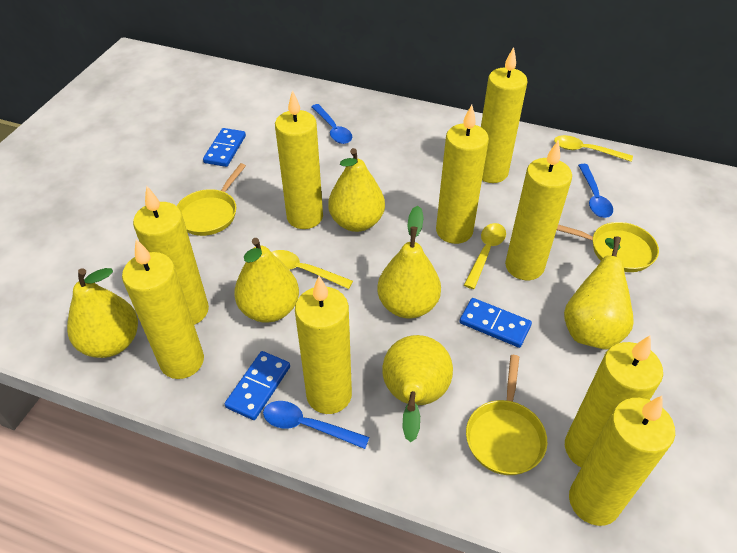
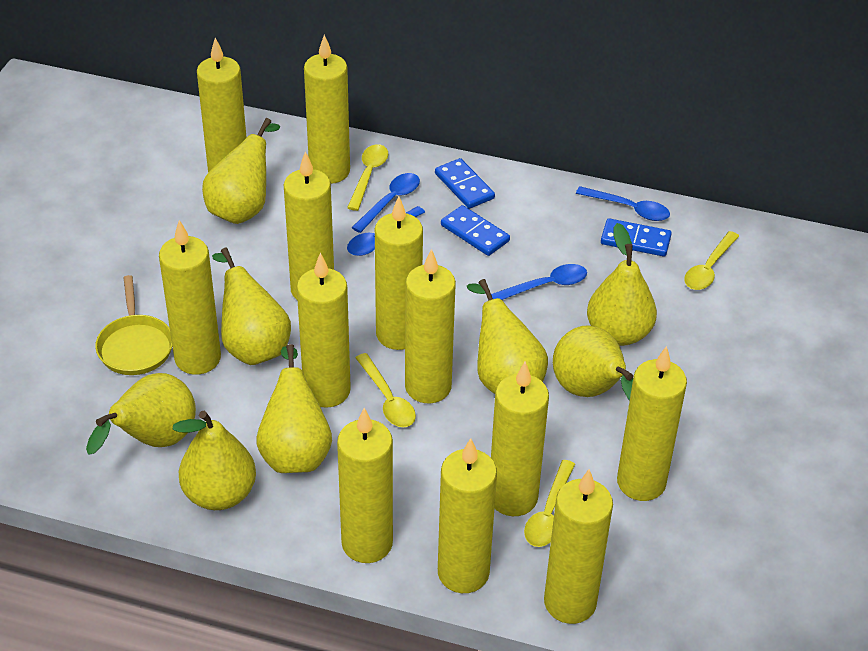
blue spoon: [263,401,369,449] [311,104,352,144] [578,164,613,218] = 3 -> [347,206,425,256] [352,173,420,233] [491,264,587,300] [576,186,670,221] = 4
yellow candle: [122,239,204,379] [133,186,209,325] [275,90,323,229] [295,276,352,414] [436,105,489,244] [481,47,527,183] [505,141,572,280] [565,336,663,467] [569,396,675,526] = 9 -> [159,220,221,375] [197,38,247,173] [284,152,334,300] [297,253,351,408] [304,35,350,184] [337,408,393,563] [375,197,423,350] [405,249,456,403] [438,438,497,593] [491,361,549,516] [544,469,613,624] [617,346,687,501] = 12
yellow pan: [177,163,246,236] [466,355,547,475] [557,222,659,272] = 3 -> [95,275,172,375] = 1
yellow pear: [67,268,138,358] [234,238,299,323] [328,148,385,232] [377,206,441,319] [382,335,453,442] [564,236,634,349] = 6 -> [86,373,196,455] [173,411,256,510] [202,118,280,224] [212,248,291,365] [257,344,332,473] [467,279,548,394] [553,325,633,400] [587,223,657,346] = 8
yellow spoon: [271,250,353,289] [464,223,506,289] [554,135,633,162] = 3 -> [347,144,388,211] [355,353,416,427] [524,460,575,547] [684,231,739,290] = 4

